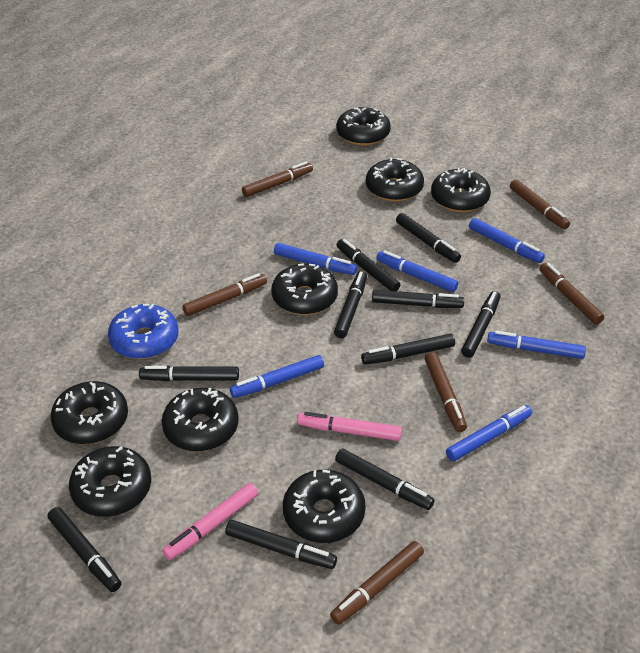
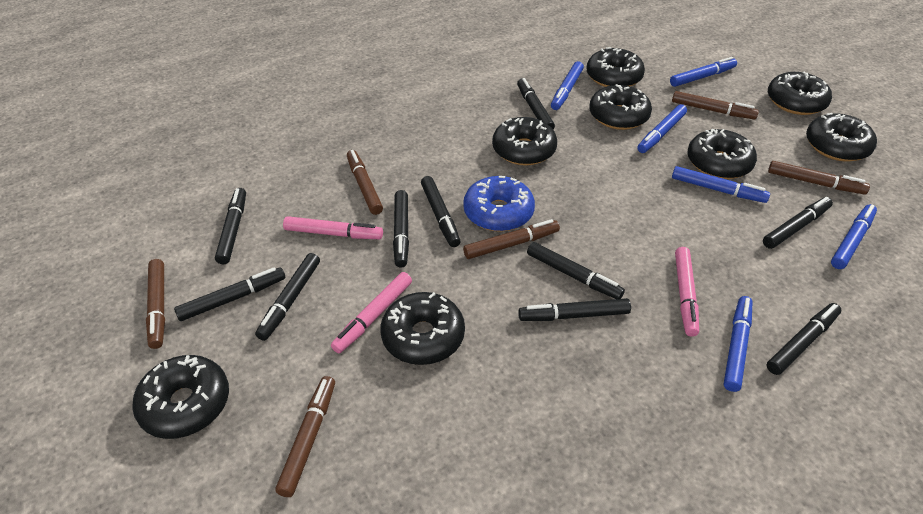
pink marker: [162,483,258,560] [297,412,402,441] = 2 -> [283,216,383,239] [331,272,412,353] [675,247,699,336] = 3

